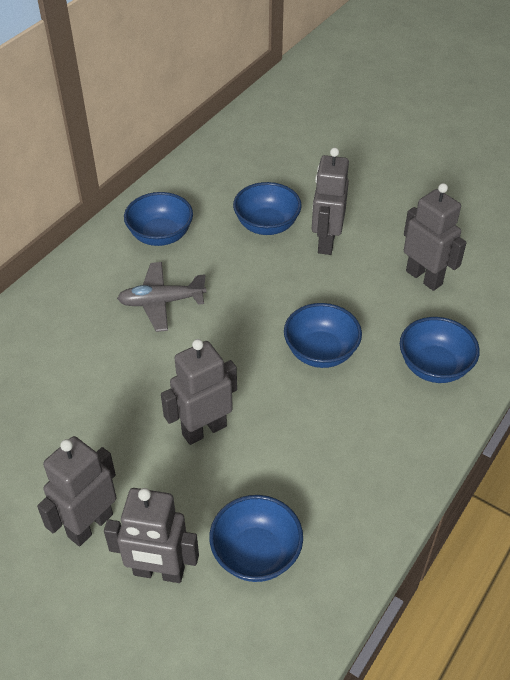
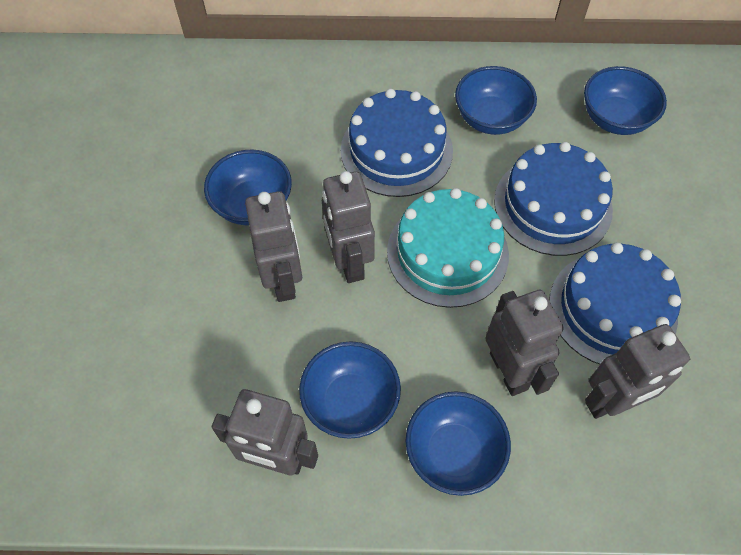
blue cake: none = 0 -> [341,89,453,197] [494,142,613,256] [549,242,681,364] = 3
grey plane: [117,262,206,332] = 1 -> none = 0
turquoise cake: none = 0 -> [387,188,509,308] = 1

